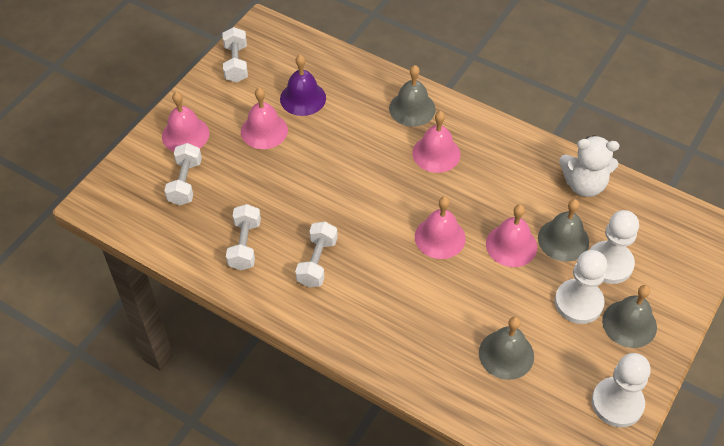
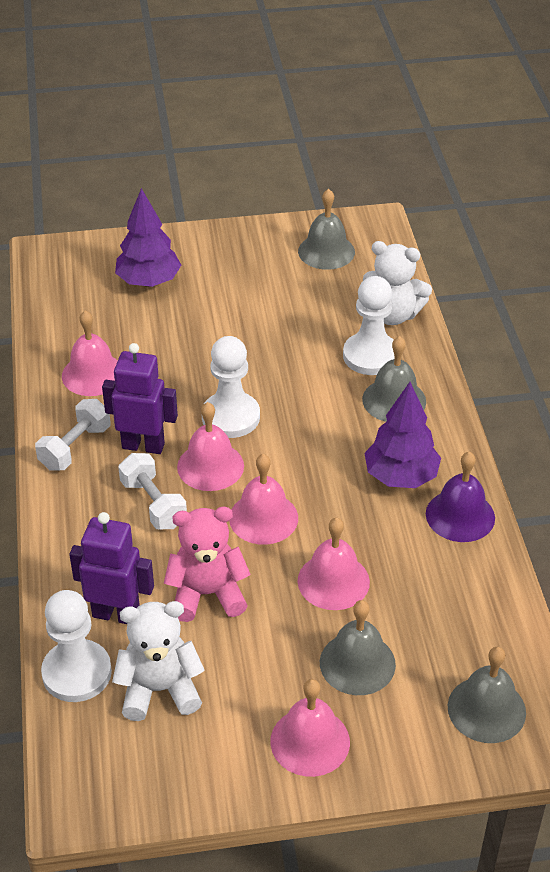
pink teddy bear: none = 0 -> [164,507,251,622] = 1
purple robot: none = 0 -> [69,512,154,624] [102,343,178,454] = 2
purple tree: none = 0 -> [115,188,181,287] [364,382,441,488] = 2
white dumbbell: [164,143,202,206] [223,27,248,83] [226,204,261,270] [295,222,338,287] = 4 -> [35,399,111,470] [118,453,187,529] = 2
white teddy bear: [559,135,619,197] = 1 -> [112,601,205,721] [363,241,432,325] = 2

